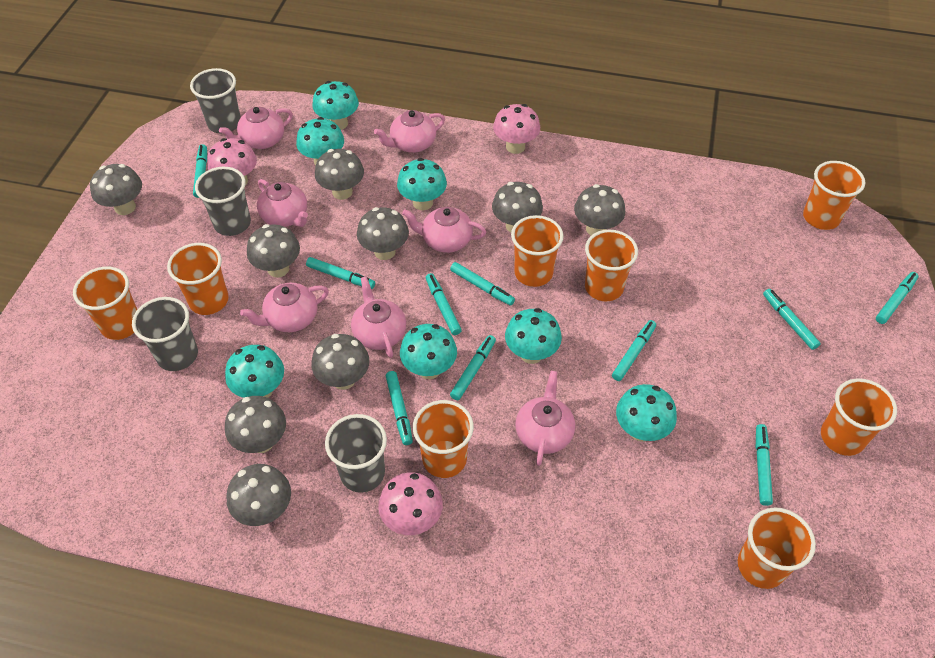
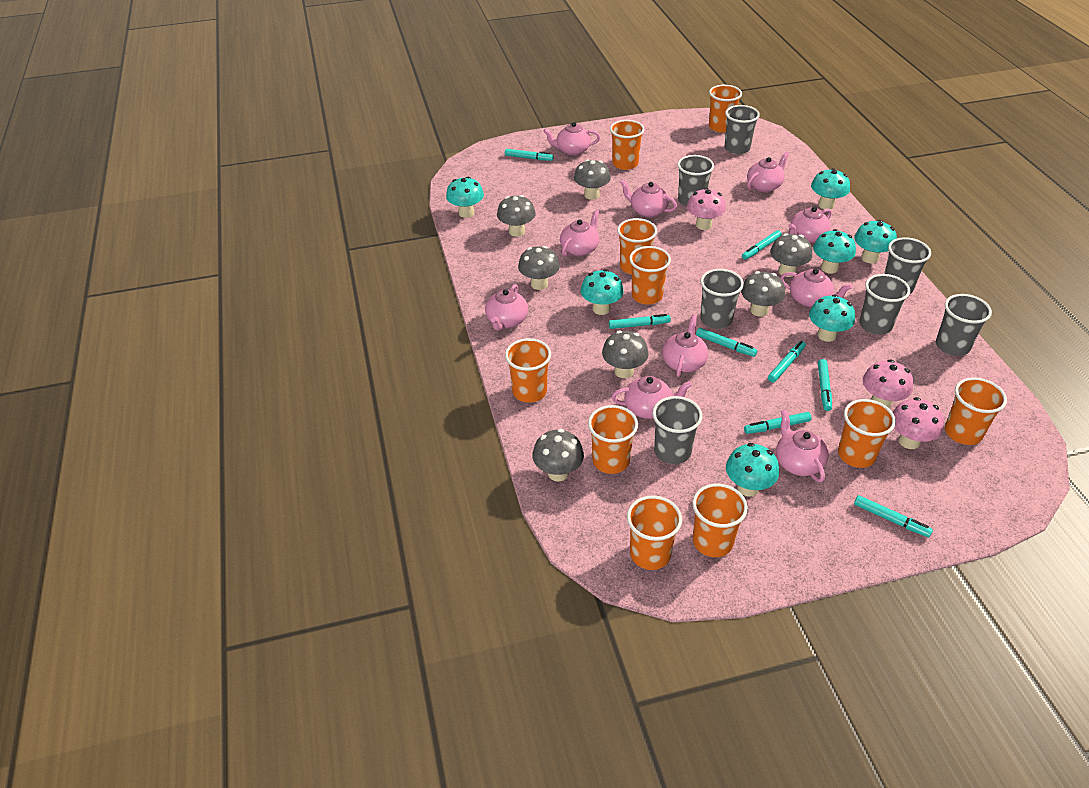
grey cup: [132,297,198,371] [190,68,241,133] [195,167,251,236] [325,414,387,493] = 4 -> [652,396,703,464] [677,155,714,207] [700,269,744,329] [725,105,760,154] [859,274,910,335] [884,237,931,294] [936,294,992,356] = 7
grey mushroom: [90,164,142,215] [225,396,286,453] [227,464,291,526] [247,224,300,278] [311,334,369,390] [315,149,364,200] [357,207,409,260] [492,182,543,232] [574,184,625,235] = 9 -> [497,195,536,237] [518,246,560,290] [532,429,584,482] [574,159,611,200] [602,331,649,378] [741,271,785,317] [770,233,812,277] = 7
orange cup: [73,267,137,340] [167,243,228,315] [413,400,474,478] [511,215,564,287] [585,229,638,301] [738,507,816,589] [803,161,865,230] [821,378,897,456] = 8 -> [505,338,551,403] [588,405,638,474] [610,120,644,170] [617,218,657,275] [627,495,682,570] [629,246,671,304] [692,484,748,557] [709,85,742,133] [838,399,896,468] [945,377,1007,445] = 10
pink teapot: [219,107,293,149] [240,283,329,332] [257,179,308,227] [351,276,406,358] [374,110,445,153] [402,207,486,253] [515,371,575,466] = 7 -> [485,284,528,331] [543,122,600,156] [560,209,600,256] [612,376,692,419] [620,179,677,217] [662,315,708,377] [747,152,789,192] [776,410,829,482] [780,269,852,307] [788,206,832,243] = 10
turquoise marker: [193,144,207,198] [306,257,375,289] [386,371,413,445] [426,273,462,335] [450,262,515,306] [450,335,496,400] [612,320,656,381] [756,424,773,506] [763,289,821,350] [876,272,918,324] = 10 -> [505,149,554,161] [609,314,671,329] [696,328,757,357] [742,230,782,260] [744,412,811,434] [768,341,806,383] [818,359,832,411] [854,495,933,537] = 8

